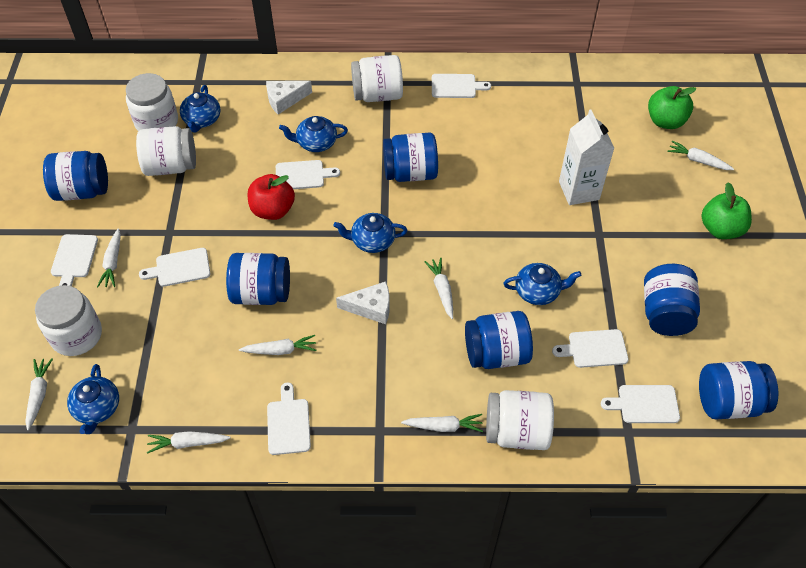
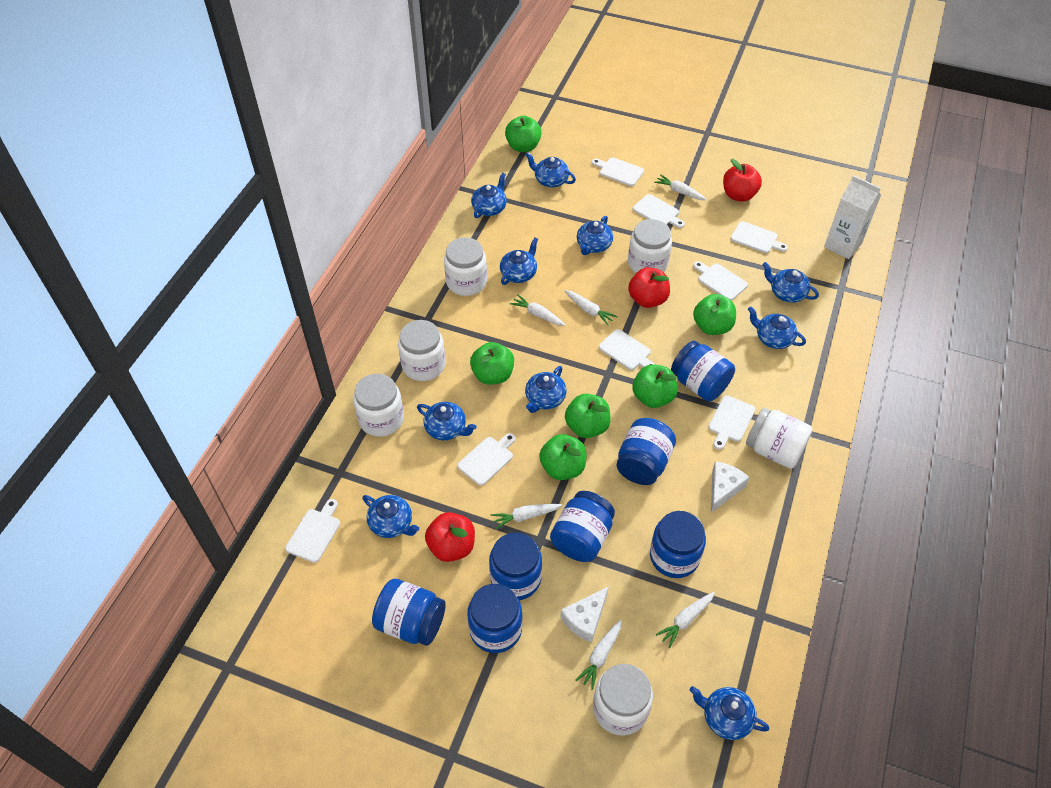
blue jar: [43,151,108,201] [226,253,290,305] [383,133,438,182] [465,311,533,369] [644,264,700,336] [699,361,778,419] = 6 -> [372,579,446,646] [467,584,523,653] [489,533,542,600] [550,491,615,562] [617,418,676,485] [650,511,706,578] [671,341,735,402] = 7
blue teapot: [67,364,119,434] [180,85,220,132] [279,116,348,152] [333,213,408,253] [503,263,581,305] = 5 -> [362,495,419,538] [417,402,477,440] [471,173,507,218] [500,238,538,285] [525,152,576,188] [525,366,567,413] [577,216,613,255] [690,686,769,740] [748,307,806,349] [762,262,819,303] = 10
green apple: [648,86,697,129] [702,182,752,239] = 2 -> [470,342,514,385] [505,116,542,152] [539,434,587,480] [565,394,611,438] [633,365,678,408] [693,294,736,335] = 6
red apple: [248,174,295,220] = 1 -> [425,512,475,562] [628,267,670,308] [723,159,762,202] = 3
white carrot: [25,358,53,431] [97,228,121,287] [147,431,230,454] [239,335,317,355] [401,414,483,432] [424,257,453,319] [667,141,734,170] = 7 -> [491,504,562,530] [510,295,566,326] [565,290,617,326] [575,619,622,690] [654,174,707,200] [656,592,715,648] = 6
white cutting board: [51,234,98,286] [139,248,211,287] [267,382,311,455] [276,160,340,189] [432,74,491,98] [552,329,629,368] [601,385,680,423] = 7 -> [285,499,340,563] [457,433,516,486] [592,157,644,186] [599,329,656,370] [633,194,685,228] [693,261,748,301] [708,395,755,450] [730,221,788,253] = 8
white jar: [35,285,102,356] [126,73,178,131] [136,126,196,176] [351,55,403,102] [486,390,554,450] = 5 -> [353,374,404,437] [398,320,445,381] [444,237,487,296] [593,664,653,736] [628,219,672,273] [746,408,813,469] = 6

